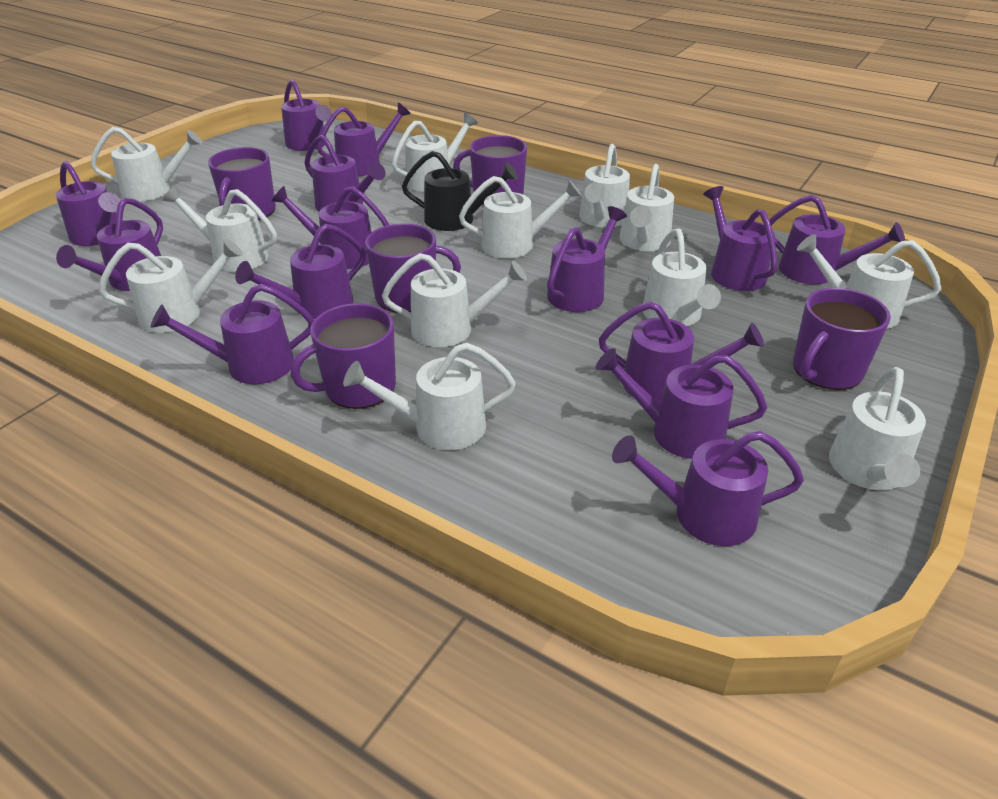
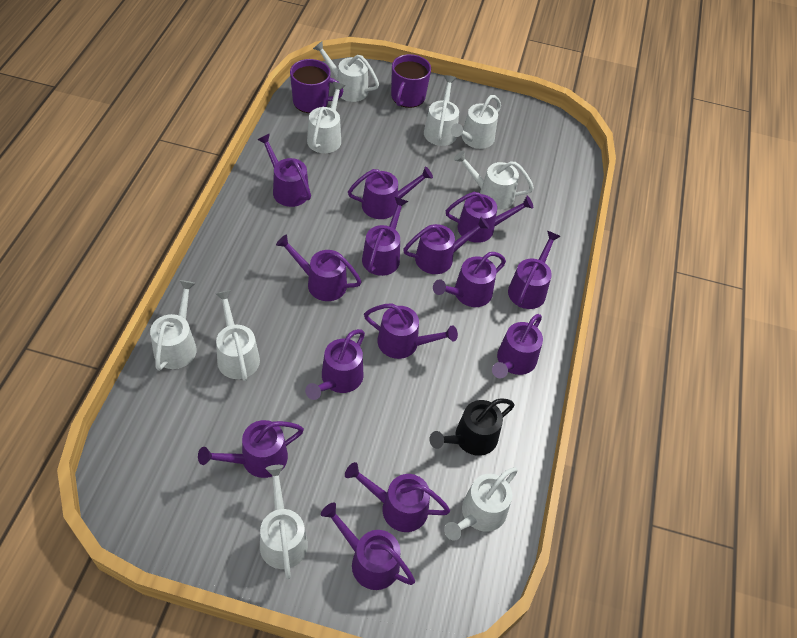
purple mug: [208,147,276,220] [290,303,396,409] [365,223,461,313] [453,135,527,205] [793,288,891,390] = 5 -> [290,59,343,113] [391,54,431,108] = 2
white watering can: [90,127,202,201] [98,239,243,333] [163,186,277,272] [343,343,516,450] [382,253,527,347] [392,113,478,192] [459,176,582,258] [579,144,630,228] [619,164,674,251] [643,228,721,326] [797,234,941,329] [829,367,926,490] = 12 -> [150,280,197,371] [215,290,260,381] [260,465,308,579] [307,82,345,153] [313,41,379,102] [424,75,459,146] [444,467,518,541] [451,95,501,149] [454,150,534,210] = 9

